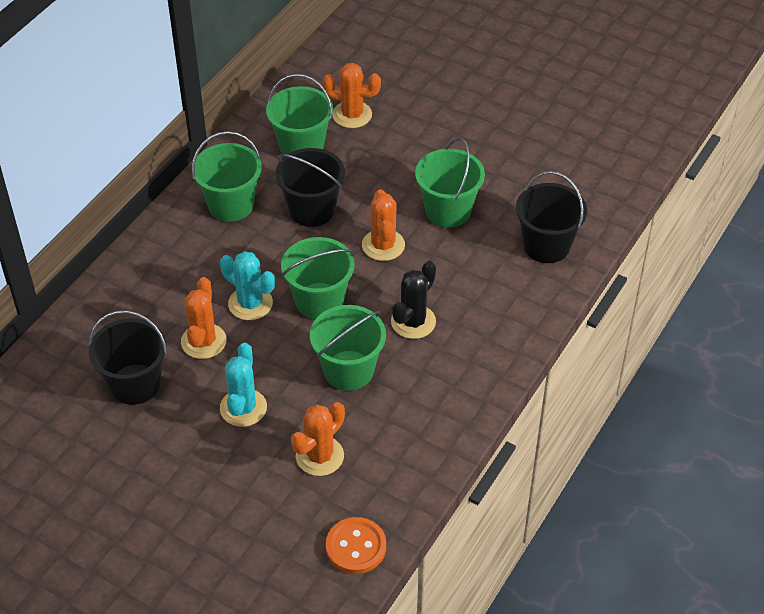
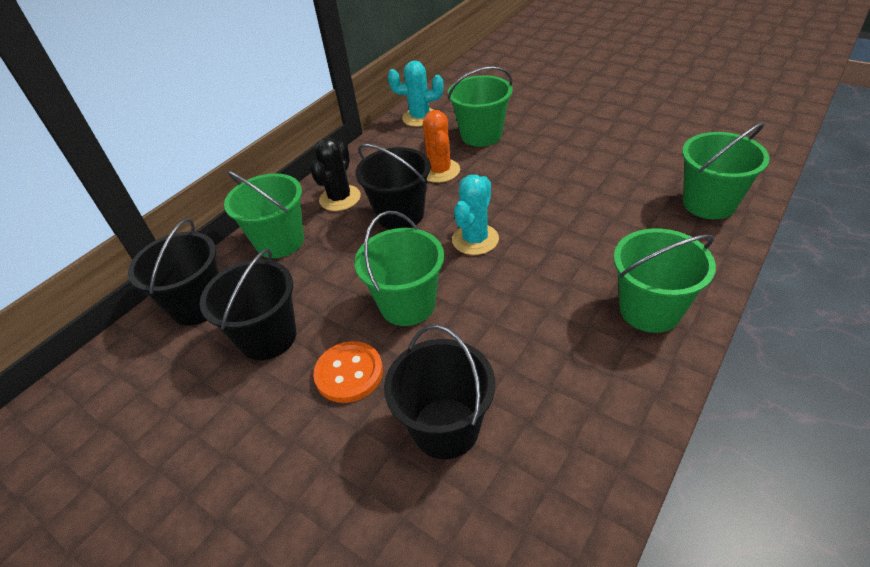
black bucket: [89,310,167,405] [275,148,345,227] [516,171,587,263] = 3 -> [128,218,219,325] [200,249,296,360] [356,144,431,230] [384,325,495,459] = 4
orange cactus: [181,277,227,359] [291,402,345,476] [322,63,381,128] [362,189,405,261] = 4 -> [423,110,460,183] = 1

